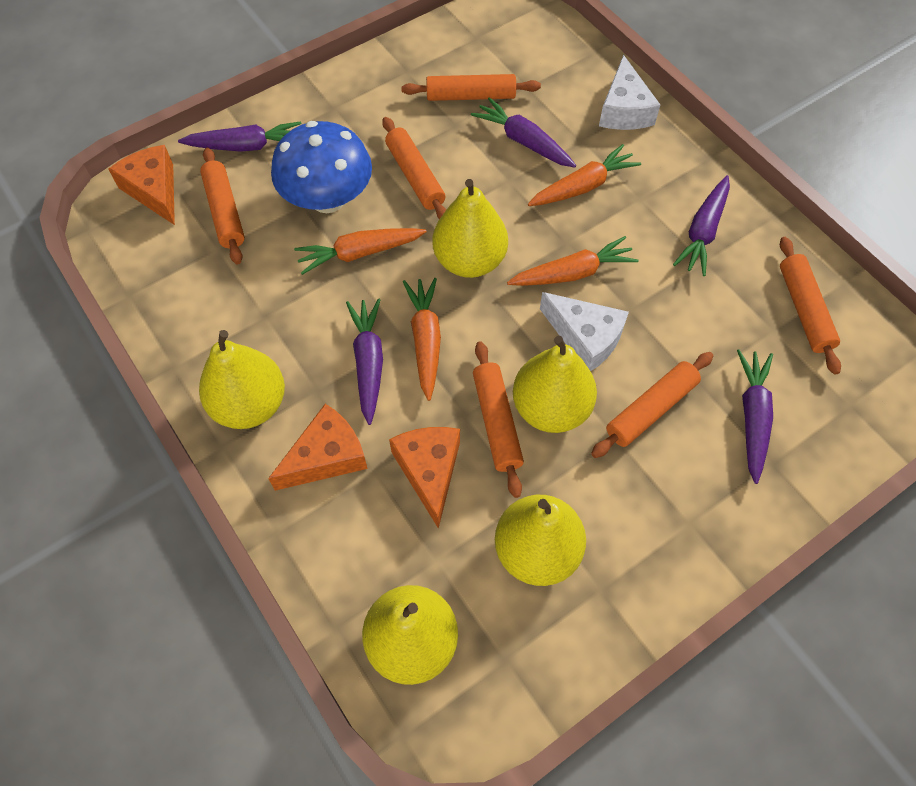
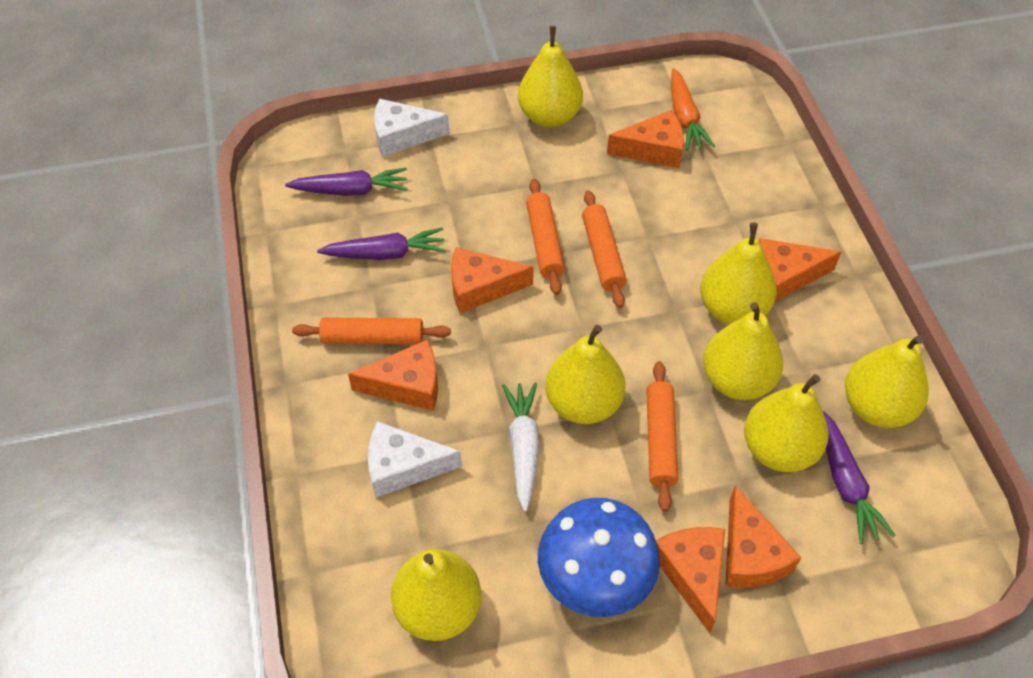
orange carrot: [294,228,427,275] [403,278,441,401] [507,236,639,286] [528,144,641,206] = 4 -> [671,68,715,151] = 1
orange cheese: [108,145,175,225] [268,404,368,491] [389,427,460,529] = 3 -> [348,339,438,411] [451,247,534,313] [607,110,684,168] [656,527,725,633] [725,485,801,588] [759,238,841,301] = 6
orange rolling pin: [200,148,245,265] [382,117,447,219] [401,74,541,101] [473,341,524,498] [591,352,713,458] [780,237,841,375] = 6 -> [292,317,451,345] [526,179,565,295] [582,190,626,308] [646,361,678,512] = 4
purple carrot: [178,121,302,152] [346,298,383,425] [471,97,576,168] [673,175,730,276] [737,349,773,484] = 5 -> [285,168,407,196] [317,228,446,260] [823,411,896,544] = 3
white carrot: none = 0 -> [502,383,540,512] = 1
yellow pear: [199,330,285,429] [362,585,458,685] [432,179,508,278] [495,495,586,586] [513,336,597,433] = 5 -> [391,549,481,641] [518,26,583,127] [545,325,625,424] [700,222,777,324] [703,302,783,400] [744,374,829,472] [845,335,929,428] = 7

